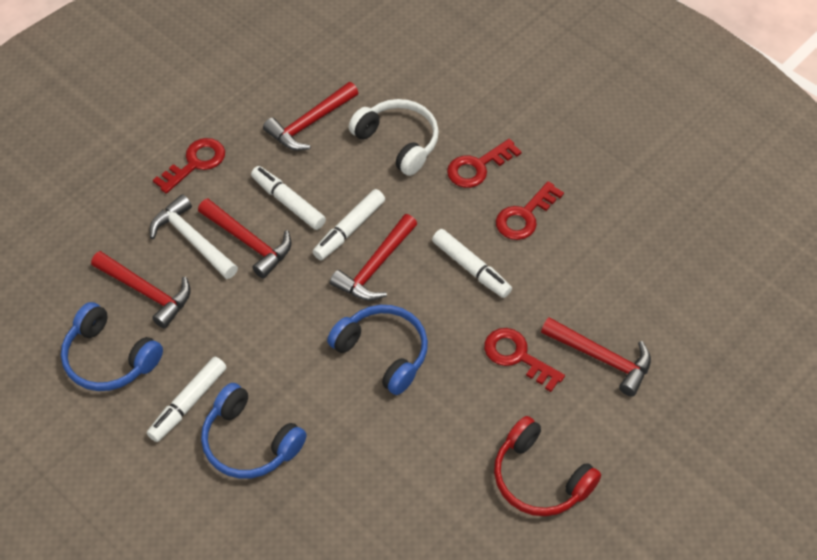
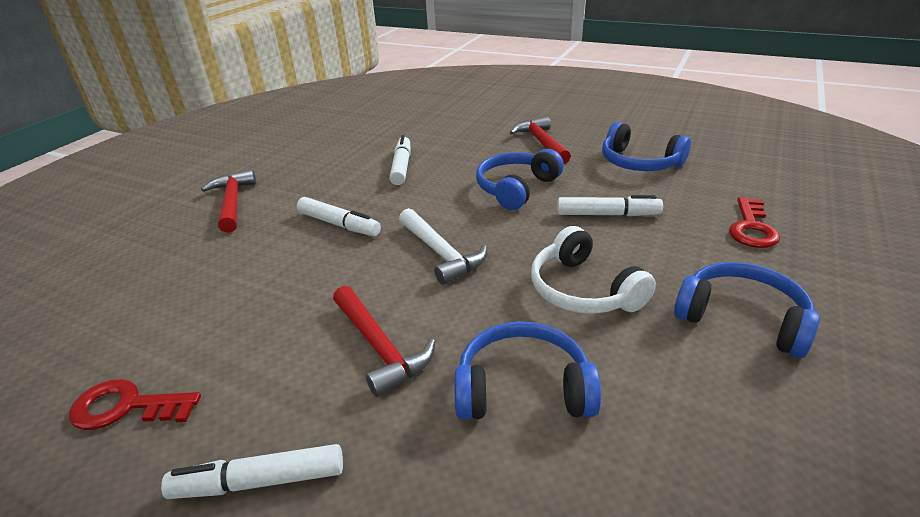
blue headphones: [61,302,163,391] [201,383,306,479] [327,305,428,395] = 3 -> [454,321,601,420] [476,149,564,210] [602,122,691,171] [674,262,820,358] = 4
red hammer: [91,251,190,329] [198,199,291,279] [263,82,358,151] [330,214,417,301] [541,317,651,397] = 5 -> [201,169,256,233] [333,286,435,397] [510,116,571,164] = 3
red headphones: [494,416,601,516] = 1 -> none = 0
red key: [153,138,225,194] [447,139,521,188] [484,328,565,392] [496,181,564,240] = 4 -> [69,379,201,430] [729,197,780,248] = 2

